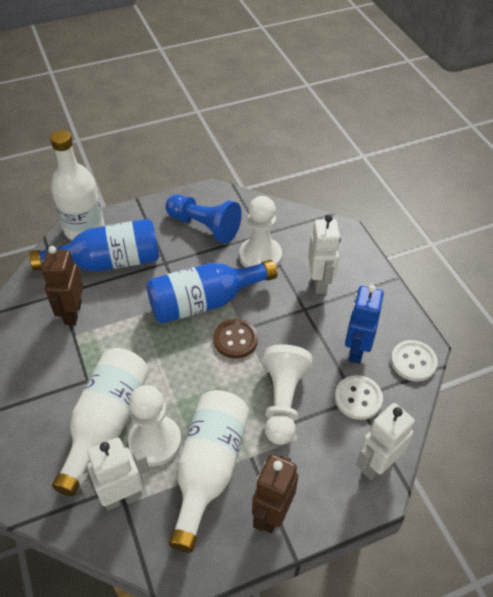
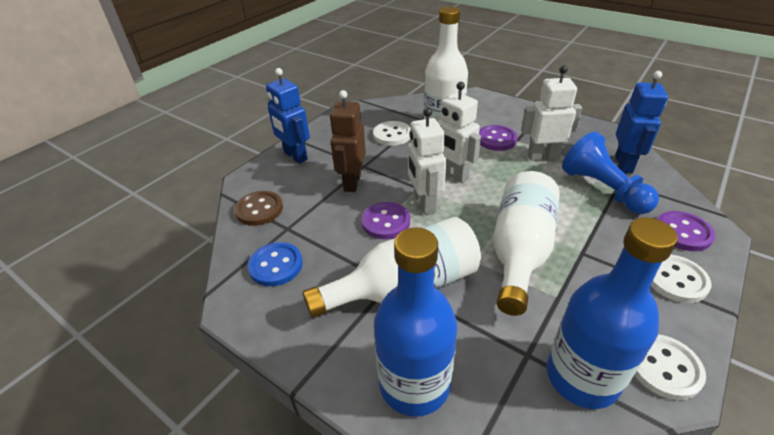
blue button: none = 0 -> [248,242,303,286] = 1
blue robot: [345,285,384,364] = 1 -> [266,68,310,164] [615,71,668,174] = 2
brown robot: [41,246,83,325] [252,454,298,533] = 2 -> [330,90,366,192] = 1
purple button: none = 0 -> [361,202,410,239] [479,125,518,151] [657,211,715,251] = 3
white button: [335,375,383,420] [391,340,438,381] = 2 -> [373,121,410,146] [634,334,706,400] [651,255,711,303] = 3
white pawn: [128,385,181,466] [239,196,282,268] [262,344,313,445] = 3 -> none = 0

